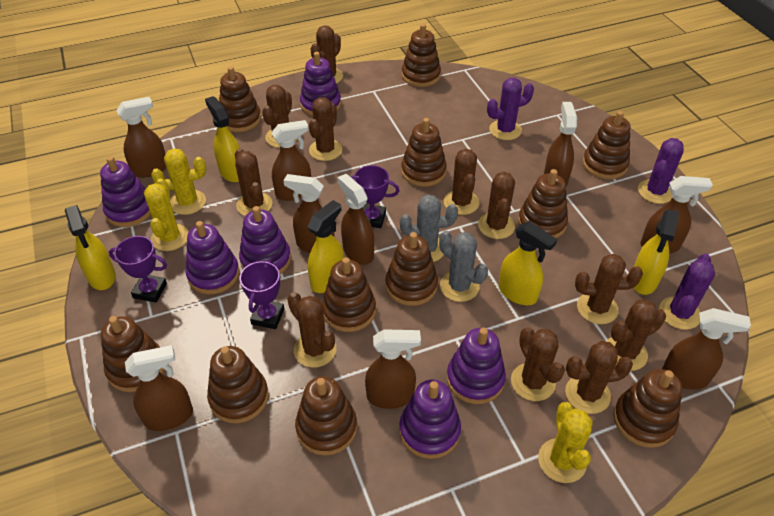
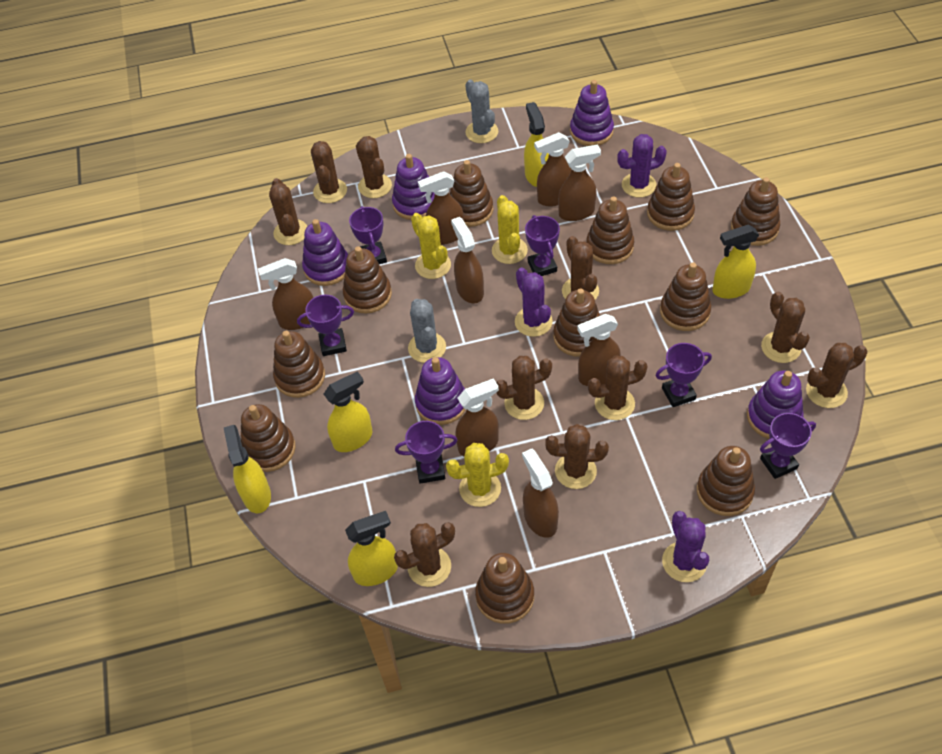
brown cactus: [235,148,272,216] [262,85,297,148] [287,292,336,368] [309,97,342,161] [310,25,343,83] [444,149,479,215] [478,172,515,239] [511,327,565,401] [565,341,633,414] [575,254,643,324] [606,299,666,371] = 11 -> [269,178,307,245] [311,141,347,203] [356,136,392,198] [394,522,455,587] [496,356,552,420] [545,424,609,489] [562,236,599,300] [588,355,647,420] [761,292,810,363] [806,343,867,408] = 10
brown spray bottle: [116,97,166,178] [125,345,193,431] [271,120,311,201] [283,174,334,253] [337,174,374,265] [365,329,421,409] [544,102,577,186] [640,176,713,254] [662,308,751,389] = 9 -> [258,258,314,330] [418,171,464,245] [451,217,484,303] [455,378,499,456] [522,448,559,538] [534,132,571,207] [558,145,601,221] [577,314,621,386] = 8
purple stacking toy: [100,156,151,227] [186,221,239,294] [239,206,291,274] [300,52,341,116] [399,380,461,459] [447,328,506,404] = 6 -> [302,219,348,286] [392,154,435,220] [415,357,466,425] [570,80,614,146] [747,371,804,439] = 5
purple trophy: [109,236,167,303] [239,260,284,329] [350,165,399,228] = 3 -> [297,295,354,356] [349,206,387,264] [395,421,458,484] [525,215,560,276] [655,343,712,407] [760,413,816,479] = 6

